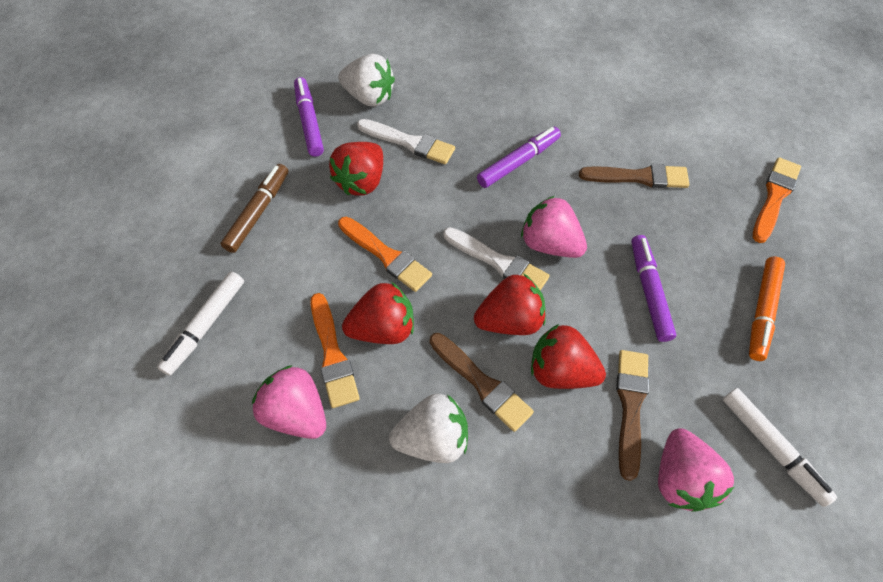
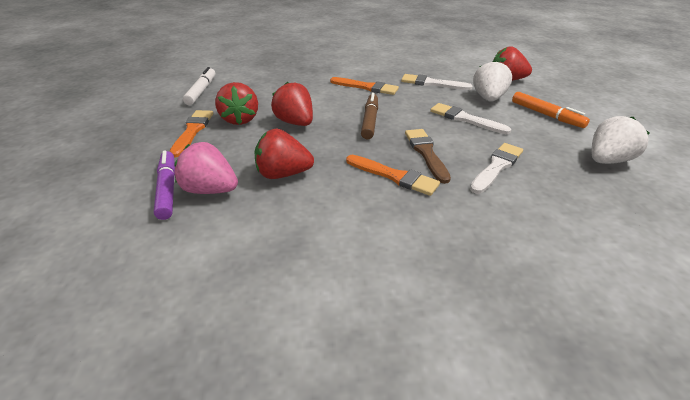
brown brush: [430,333,534,432] [579,164,689,188] [616,350,649,481] = 3 -> [405,129,451,184] = 1
pink strawberry: [252,365,326,439] [521,196,587,258] [658,428,734,512] = 3 -> [174,142,238,194] = 1
purple marker: [294,77,324,157] [477,127,561,188] [631,235,676,342] = 3 -> [154,150,175,220] = 1
white brush: [357,119,455,164] [443,227,550,291] = 2 -> [401,74,472,90] [430,103,511,134] [470,143,523,194] = 3
white marker: [157,272,244,376] [723,388,837,507] = 2 -> [183,67,215,105] = 1

